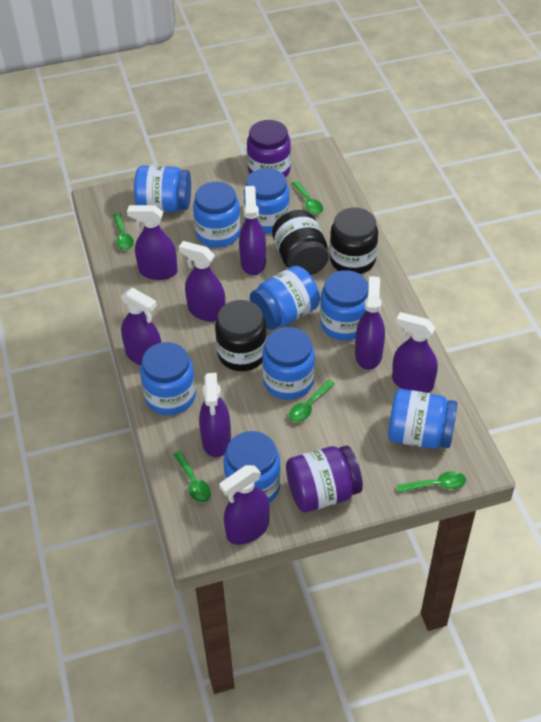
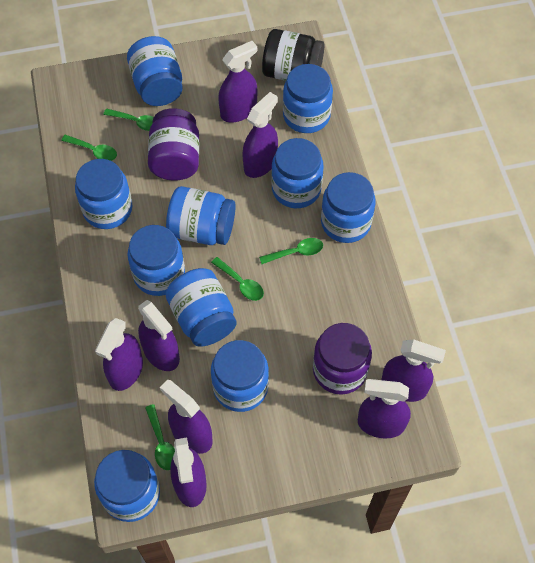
black jar: [215,300,267,371] [272,210,329,275] [330,208,378,274] = 3 -> [262,29,324,81] = 1
blue jar: [134,165,191,212] [140,342,196,415] [193,182,241,248] [223,431,281,503] [244,168,290,234] [250,266,320,330] [262,327,315,400] [320,270,369,341] [388,389,457,449] = 9 -> [75,159,132,229] [94,450,160,522] [127,36,183,106] [127,225,185,296] [165,268,236,347] [166,186,235,245] [211,340,269,412] [271,138,324,208] [283,64,333,133] [321,172,376,243] = 10

